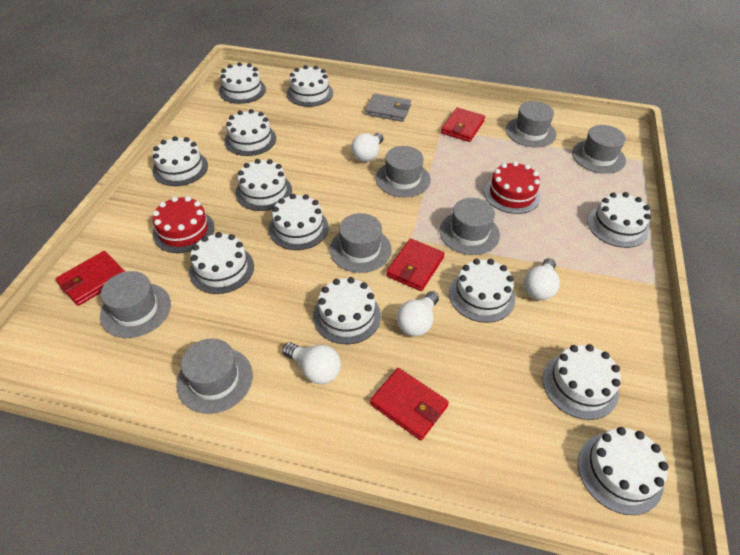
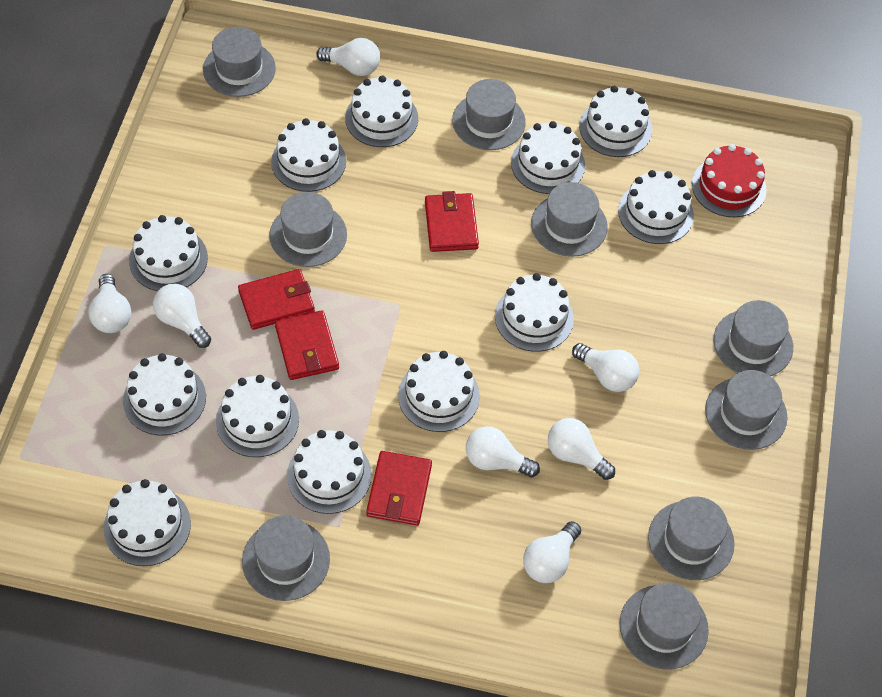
grey hat: [100,271,171,338] [176,339,253,414] [330,213,392,273] [376,146,430,197] [439,198,500,255] [506,101,556,147] [572,125,626,174] = 7 -> [203,27,276,97] [242,515,330,601] [269,192,347,267] [452,79,526,150] [531,182,608,257] [620,583,709,669] [648,496,735,580] [705,370,788,450] [713,300,793,376] = 9
grey wallet: [365,94,411,122] = 1 -> none = 0
red cake: [153,196,214,253] [484,161,541,214] = 2 -> [692,144,767,217] = 1
white light bulb: [282,342,341,384] [351,133,383,162] [397,291,439,336] [523,258,560,300] = 4 -> [88,274,131,333] [153,284,211,348] [316,38,380,76] [466,426,540,477] [523,521,581,583] [548,418,615,480] [572,343,639,392] = 7

